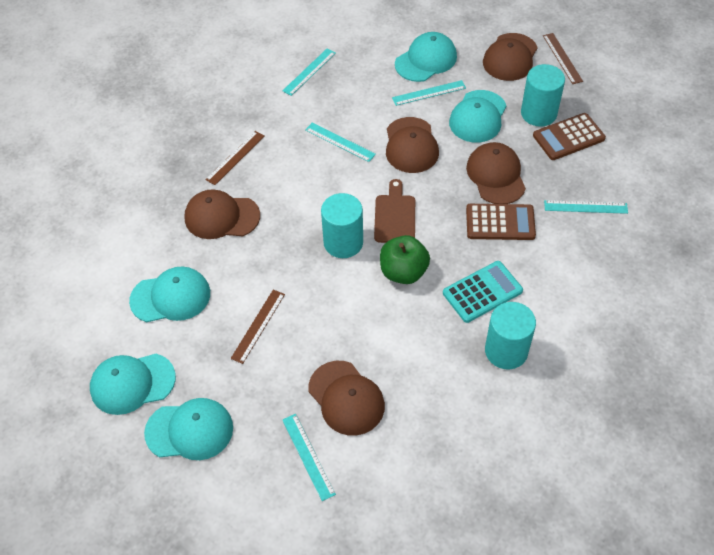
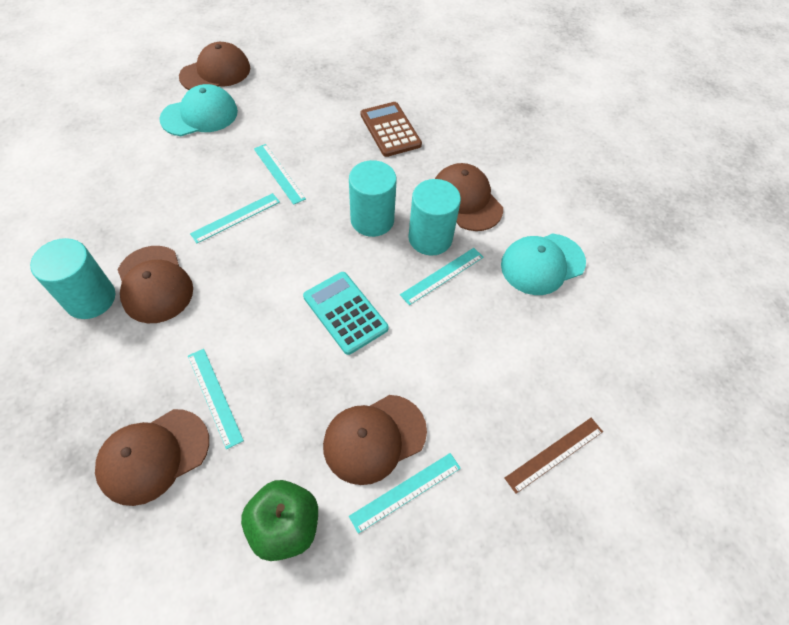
brown calculator: [466,204,536,240] [533,113,606,160] = 2 -> [360,102,422,157] = 1
brown cutting board: [374,179,415,243] = 1 -> none = 0
brown ruler: [206,131,264,185] [231,290,285,364] [543,33,583,84] = 3 -> [505,418,603,494] = 1
turquoise cap: [90,354,176,415] [129,266,210,322] [144,398,233,460] [395,32,457,82] [449,90,506,143] = 5 -> [159,84,238,136] [501,233,586,295] = 2

